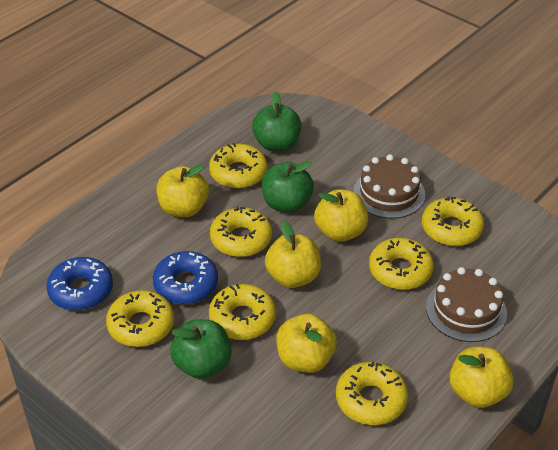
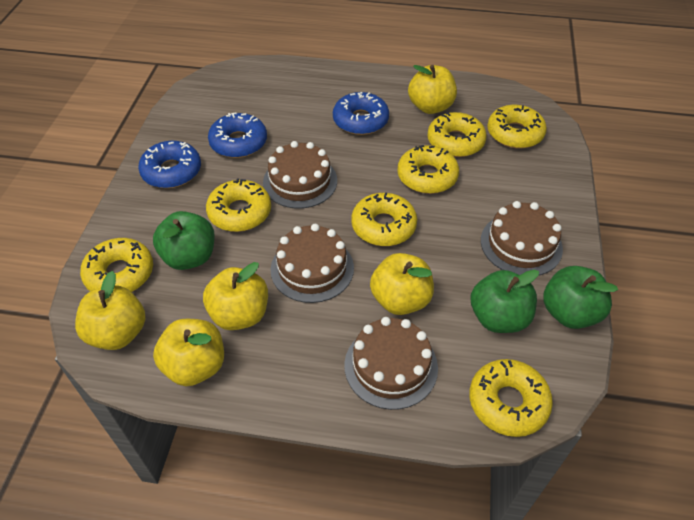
blue donut: [46,257,113,310] [153,251,218,304] = 2 -> [138,141,201,188] [208,112,267,158] [333,92,389,135] = 3
brown cake: [353,154,425,219] [426,267,507,342] = 2 -> [263,141,337,209] [270,224,354,303] [344,317,438,410] [481,201,563,275] = 4

